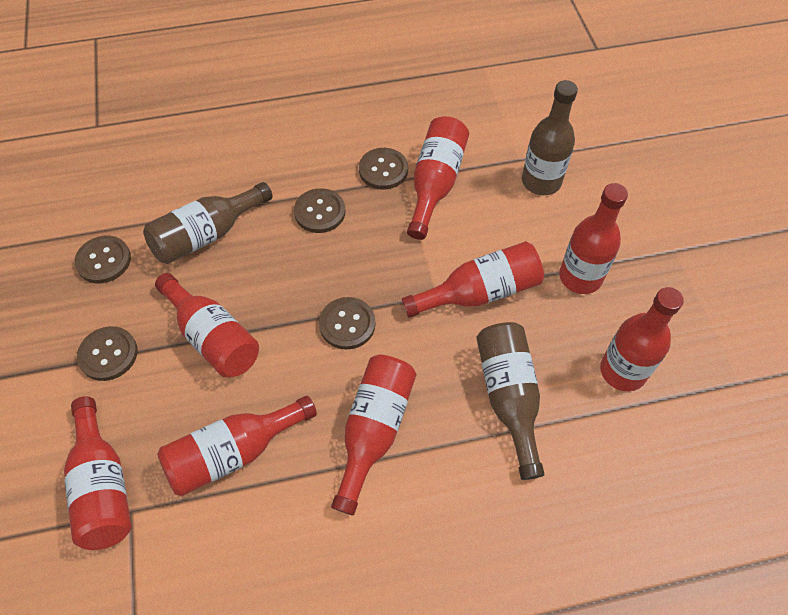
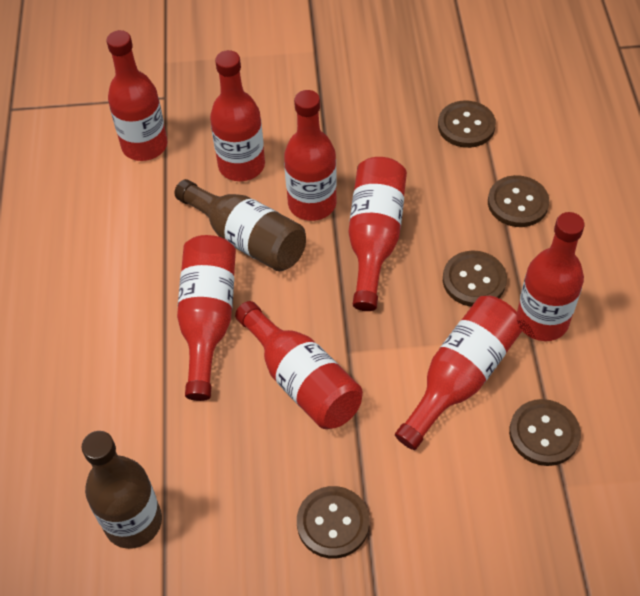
brown bottle: [143,182,273,264] [476,322,545,480] [522,80,578,195] = 3 -> [82,431,162,549] [175,179,306,271] = 2

